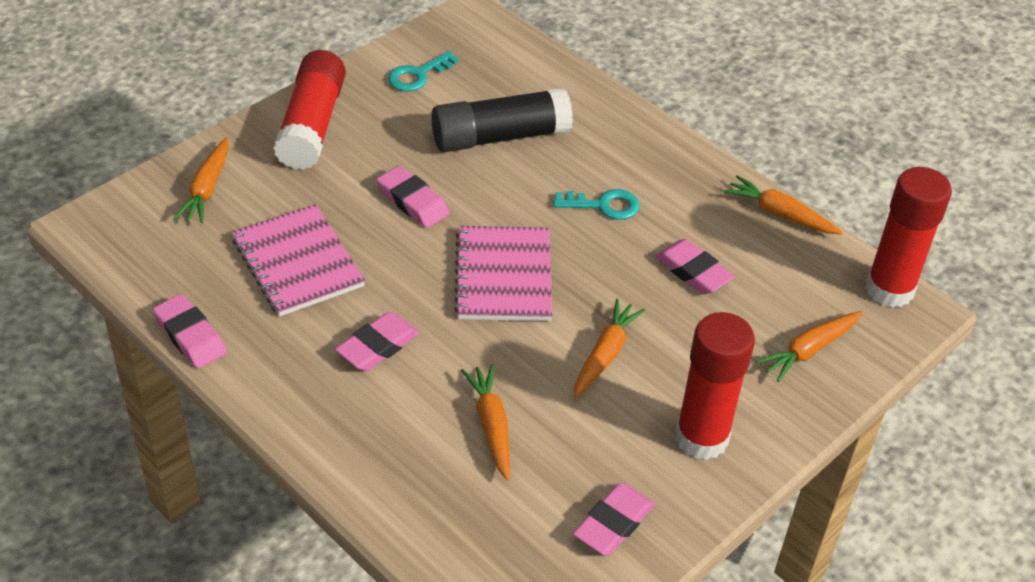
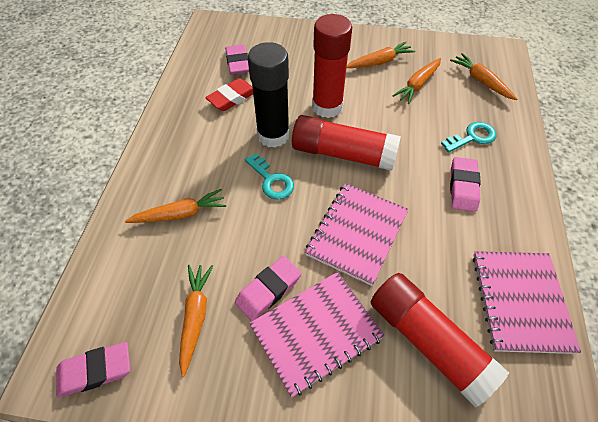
pink eraser: [153,294,227,368] [335,312,420,371] [377,165,450,228] [573,483,655,555] [655,239,735,294] = 5 -> [56,342,130,398] [225,44,249,75] [235,256,302,321] [450,157,481,212] = 4
pink notebook: [232,204,365,317] [454,226,552,321] = 2 -> [249,272,385,397] [305,183,409,286] [473,251,581,354] = 3
red eraser: none = 0 -> [205,78,253,111] = 1

